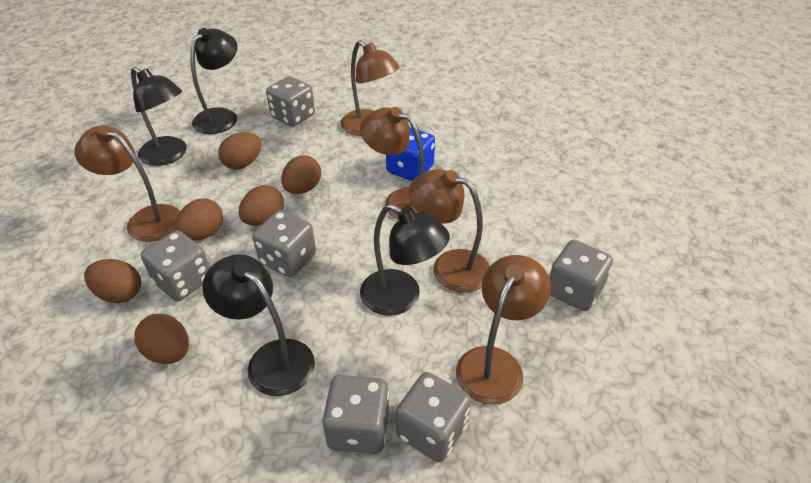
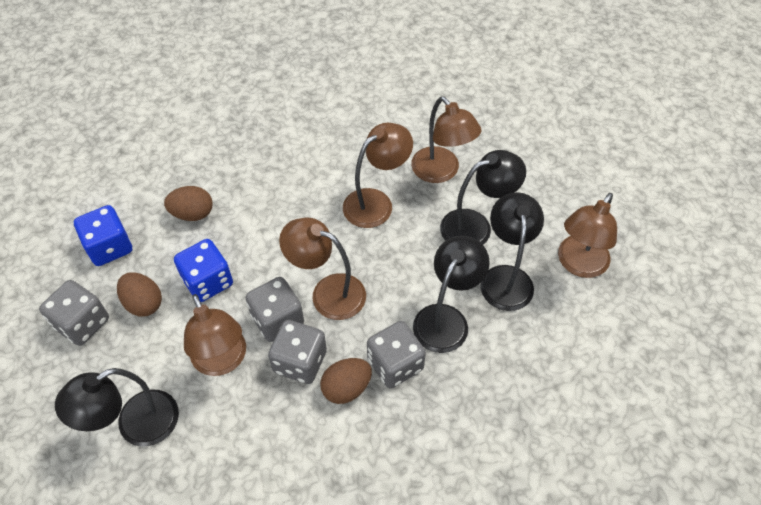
blue dice: [386,127,435,181] = 1 -> [74,205,132,266] [174,239,233,302] = 2
brown egg: [84,259,141,303] [134,314,189,364] [175,198,223,241] [218,132,261,169] [239,185,284,226] [281,155,321,194] = 6 -> [117,272,162,317] [164,186,213,221] [320,358,372,404] = 3
grey dice: [141,230,210,301] [252,210,316,277] [266,76,315,127] [322,375,389,454] [395,372,471,462] [549,240,613,311] = 6 -> [39,280,109,346] [246,277,304,342] [268,320,327,384] [367,321,426,388] = 4

